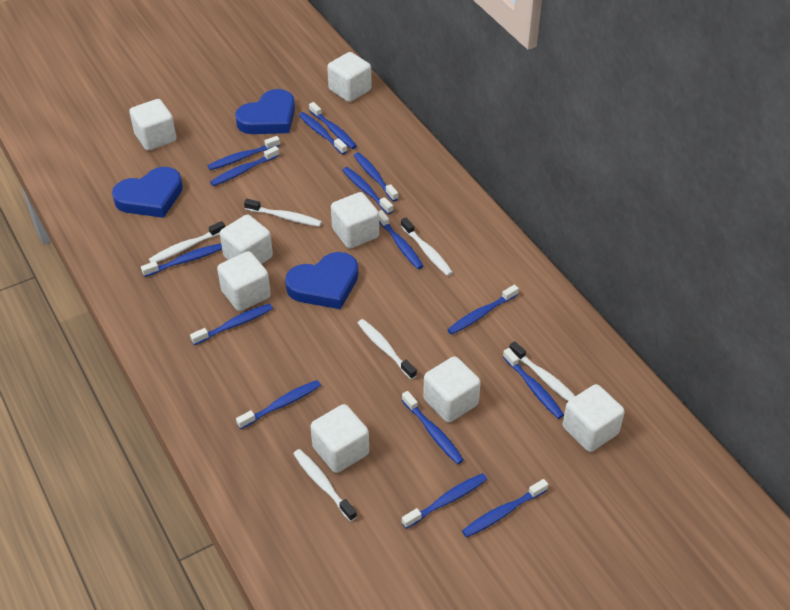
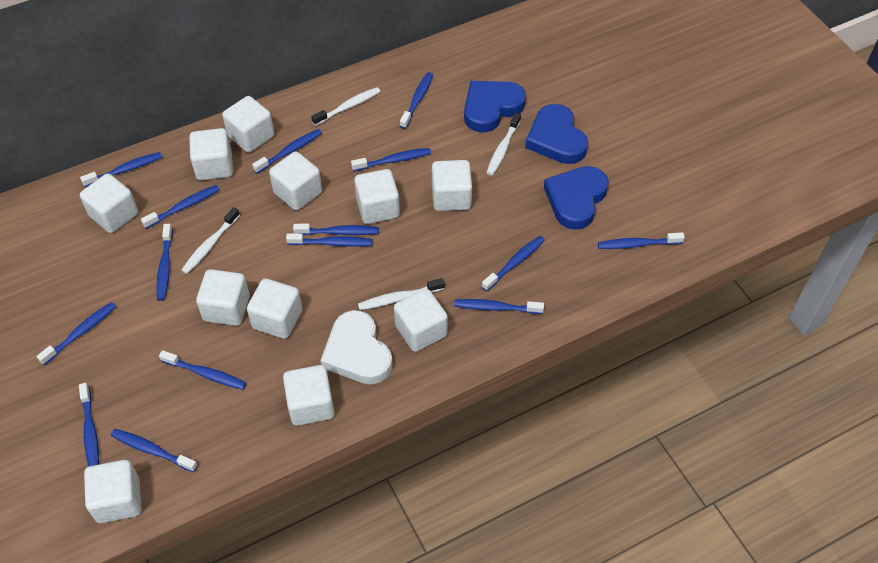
white cube: [129,99,176,151] [217,251,271,311] [220,215,273,264] [311,404,369,473] [327,52,372,102] [331,192,379,249] [423,356,481,423] [563,384,625,452] = 8 -> [80,173,138,233] [84,460,142,523] [189,128,233,180] [196,269,250,326] [222,96,274,152] [247,279,302,339] [269,152,322,210] [283,365,335,426] [354,169,400,224] [394,289,448,352] [432,160,472,211] = 11
white heart: none = 0 -> [320,310,393,384] = 1
white toothbrush: [149,221,225,263] [244,199,322,227] [293,449,357,522] [358,319,417,380] [401,218,453,276] [509,341,575,401] = 6 -> [181,207,240,274] [311,87,381,126] [358,278,445,310] [486,112,521,176] = 4

